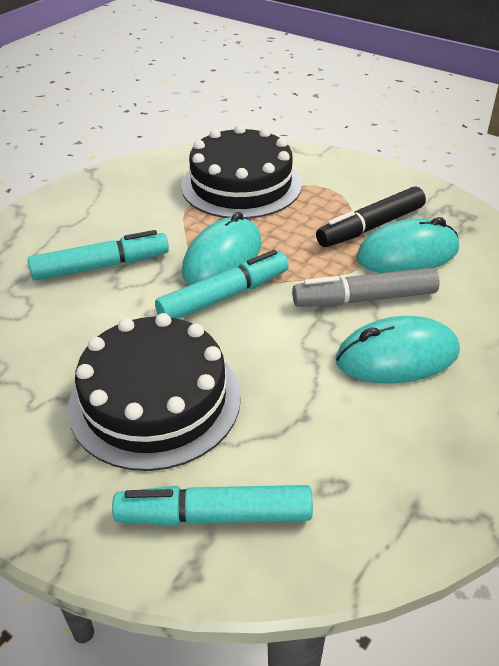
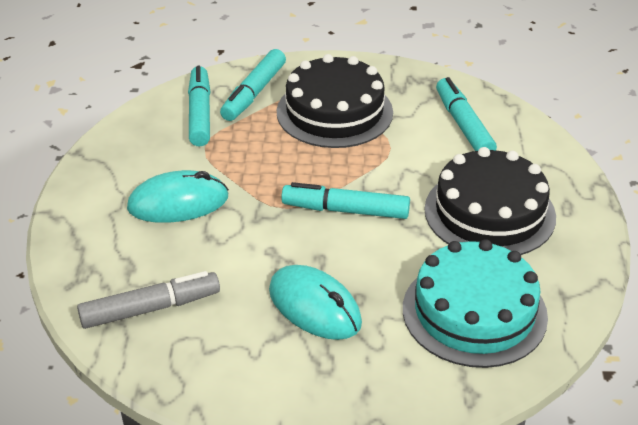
black marker: [316,186,426,247] = 1 -> none = 0
turquoise cake: none = 0 -> [403,239,548,368] = 1
turquoise marker: [28,230,169,281] [112,485,313,526] [155,250,289,319] = 3 -> [188,66,211,146] [220,49,286,121] [281,182,410,219] [436,77,497,151] = 4
turquoise mouse: [182,212,262,285] [336,316,460,384] [356,217,459,273] = 3 -> [127,170,229,223] [269,265,362,340] = 2

